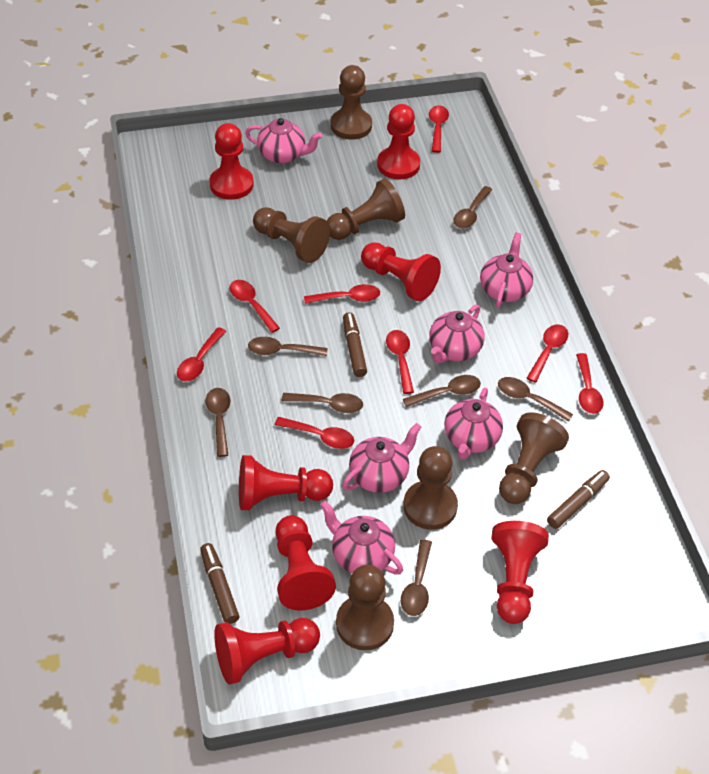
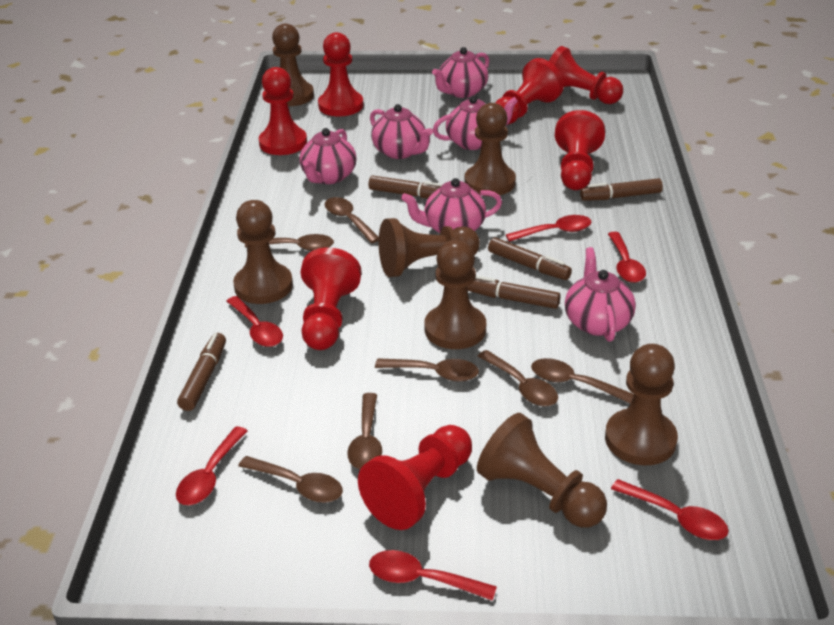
brown marker: [200,543,239,624] [343,312,367,377] [547,470,610,529] = 3 -> [177,333,226,411] [368,175,443,198] [467,275,561,309] [488,238,572,280] [580,178,663,201] = 5
brown pawn: [253,207,330,263] [327,178,405,240] [330,65,372,140] [336,565,394,650] [403,446,458,530] [499,412,569,504] = 6 -> [233,200,293,304] [272,24,314,106] [379,218,480,277] [424,240,486,349] [465,103,516,195] [477,413,607,528] [605,344,678,465] = 7
red spoon: [177,327,226,382] [230,280,280,333] [274,417,354,449] [304,284,380,304] [386,330,414,394] [429,105,449,153] [527,324,568,383] [576,353,604,414] = 8 -> [176,426,248,505] [226,296,283,347] [369,550,497,601] [506,215,591,242] [608,232,646,283] [611,479,729,540] = 6

